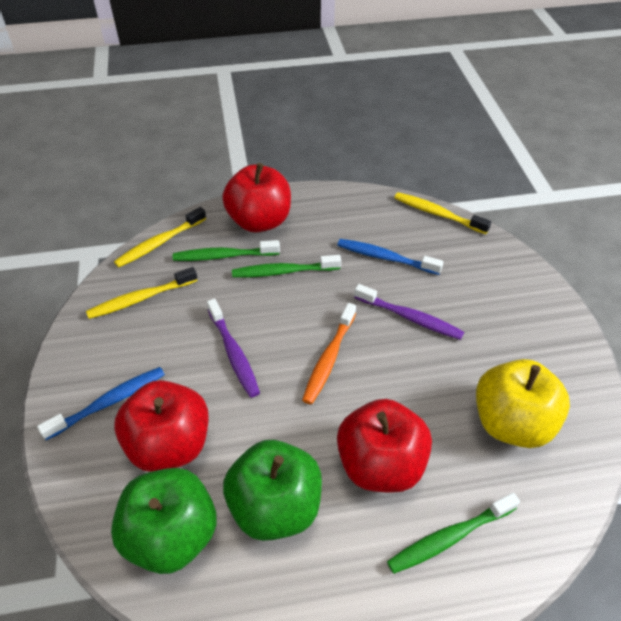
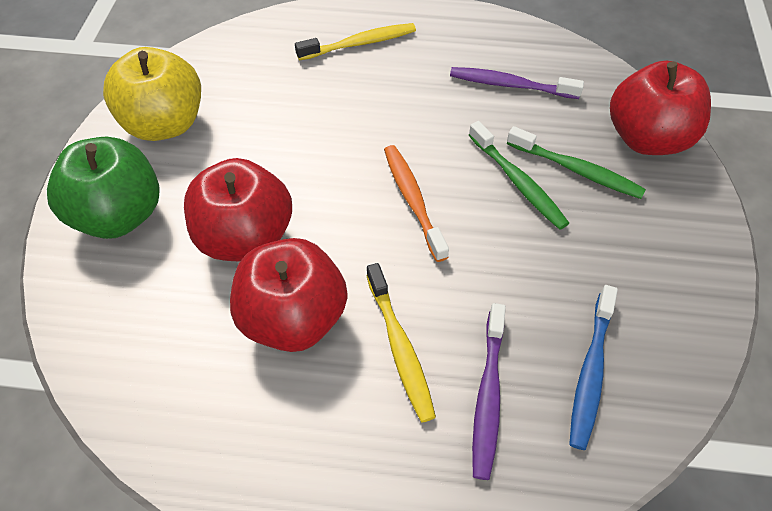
blue toothbrush: [37,367,165,440] [337,239,443,275] = 2 -> [569,285,618,450] = 1
green apple: [111,468,217,574] [223,440,322,541] = 2 -> [47,137,160,239] = 1
green toothbrush: [173,240,280,261] [232,255,341,278] [387,493,520,574] = 3 -> [469,121,569,230] [507,126,646,199] = 2
yellow toothbrush: [86,267,198,319] [114,207,206,267] [394,192,491,234] = 3 -> [295,23,416,61] [366,263,436,423] = 2

